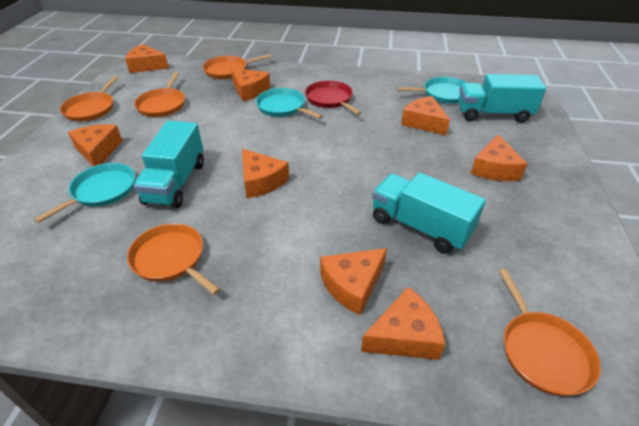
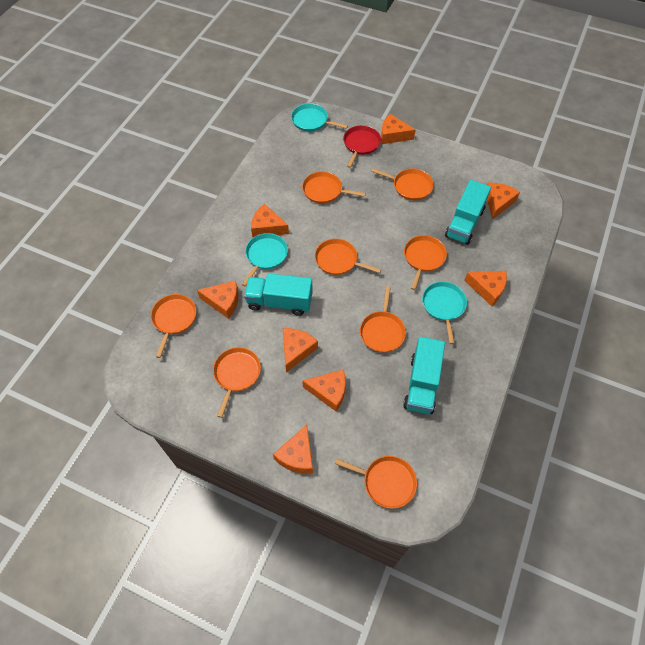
orange pan: [60,75,119,121] [127,223,220,295] [134,72,185,117] [203,54,272,79] [499,269,601,396] = 5 -> [151,294,196,358] [213,347,261,418] [302,171,366,203] [315,239,381,275] [335,456,417,509] [360,286,406,353] [371,168,434,200] [404,235,447,290] = 8

